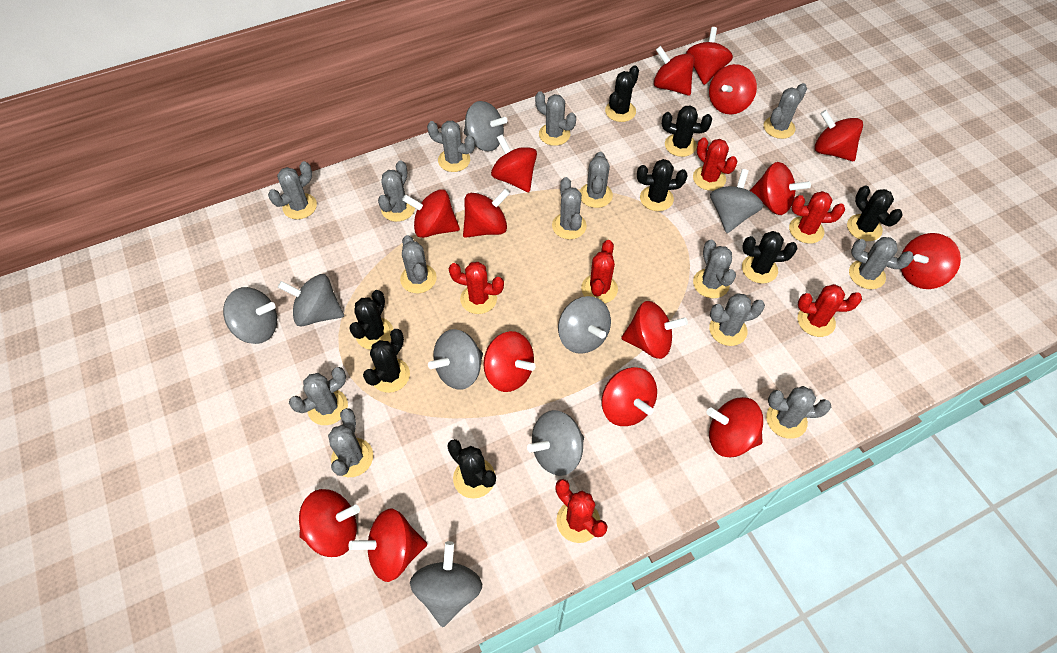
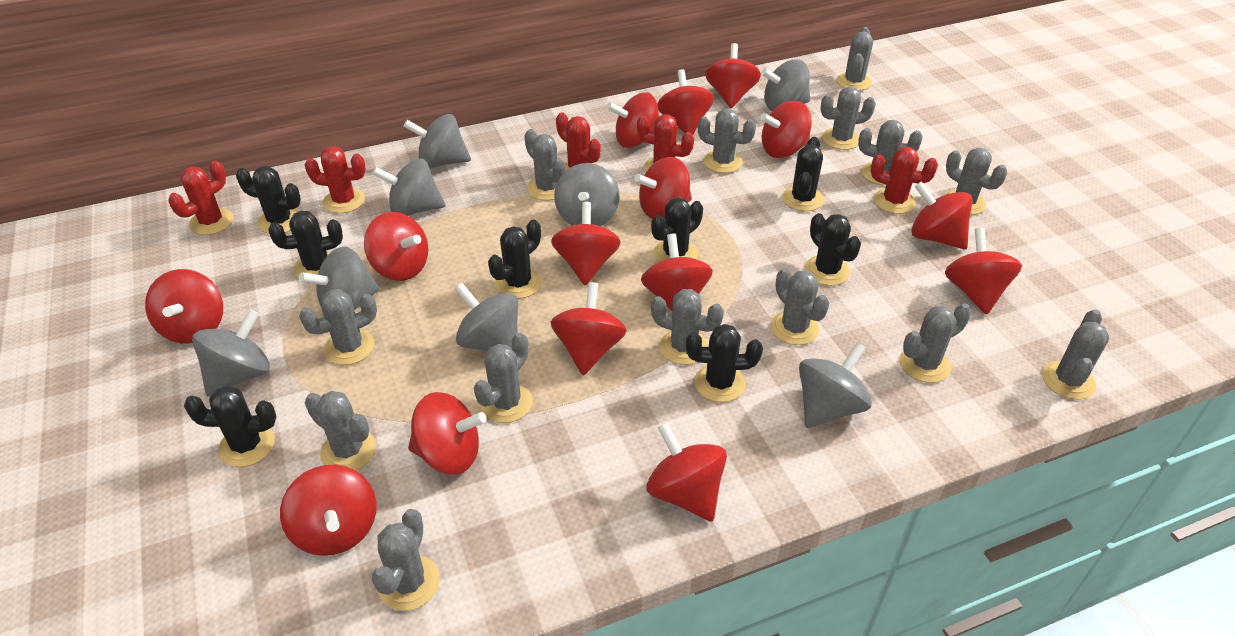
red cactus: [449,262,504,314] [555,479,607,543] [581,240,618,303] [693,137,738,191] [789,191,845,244] [798,284,862,337] = 6 -> [168,160,233,235] [305,146,366,213] [556,112,601,170] [637,114,694,172] [871,147,938,214] = 5

